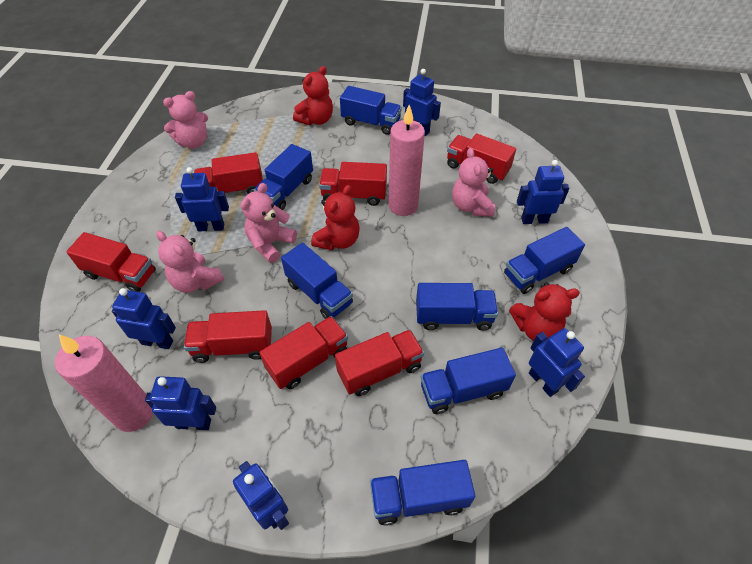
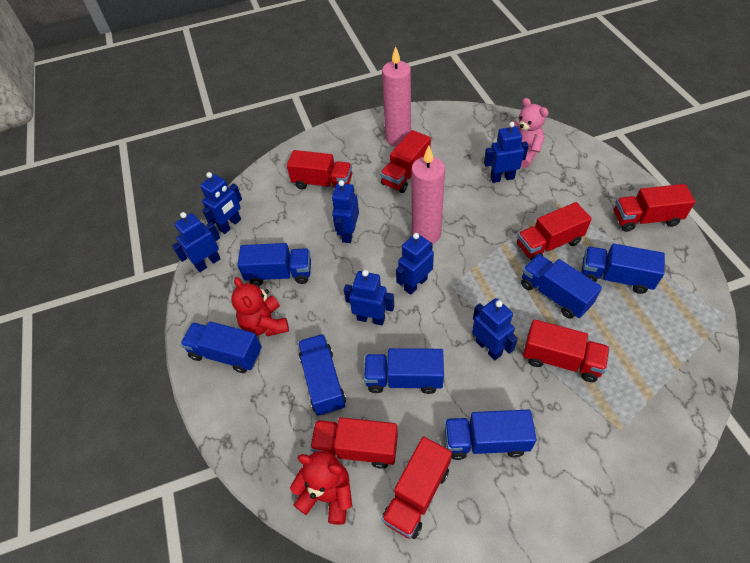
pink teddy bear: [156,231,224,293] [163,91,208,149] [241,183,297,263] [452,148,495,217] = 4 -> [507,98,549,168] = 1
red teddy bear: [293,66,333,125] [311,185,360,251] [509,282,580,341] = 3 -> [231,277,289,336] [290,451,352,525] = 2

